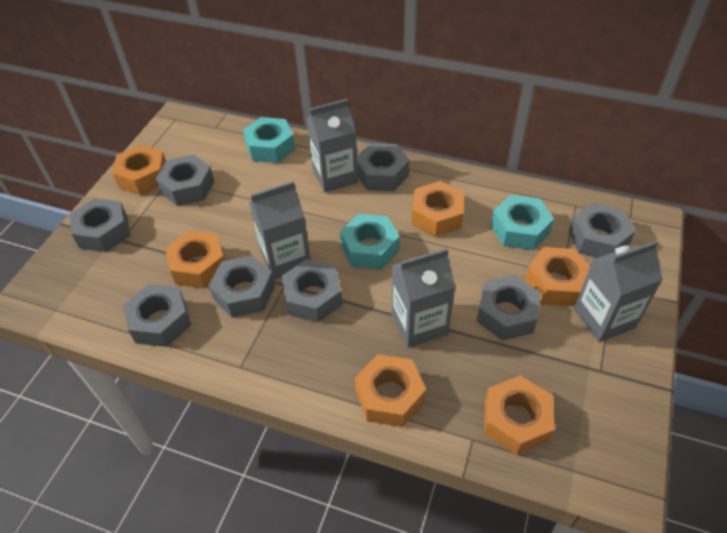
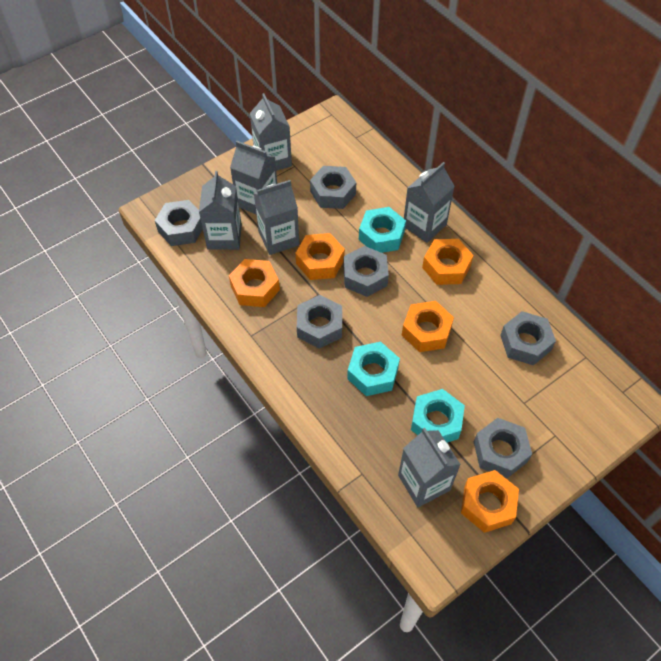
grey carton: [249,181,311,280] [307,99,358,192] [392,248,455,348] [574,241,663,342] = 4 -> [199,171,242,250] [230,141,277,214] [250,93,292,171] [254,180,299,255] [398,428,461,507] [404,162,455,243] = 6
grey nut: [70,198,130,252] [123,284,191,347] [155,154,214,206] [208,255,275,318] [281,259,343,323] [357,143,409,191] [477,275,541,341] [569,202,635,258] = 8 -> [155,200,203,246] [297,295,342,349] [310,166,356,209] [343,246,389,297] [474,418,532,478] [500,311,556,366] = 6
orange nut: [112,145,166,195] [165,231,225,289] [355,354,426,427] [412,181,464,237] [484,375,555,455] [525,247,590,306] = 6 -> [229,259,280,307] [295,233,345,280] [402,301,454,352] [422,239,474,285] [461,470,519,533] = 5

